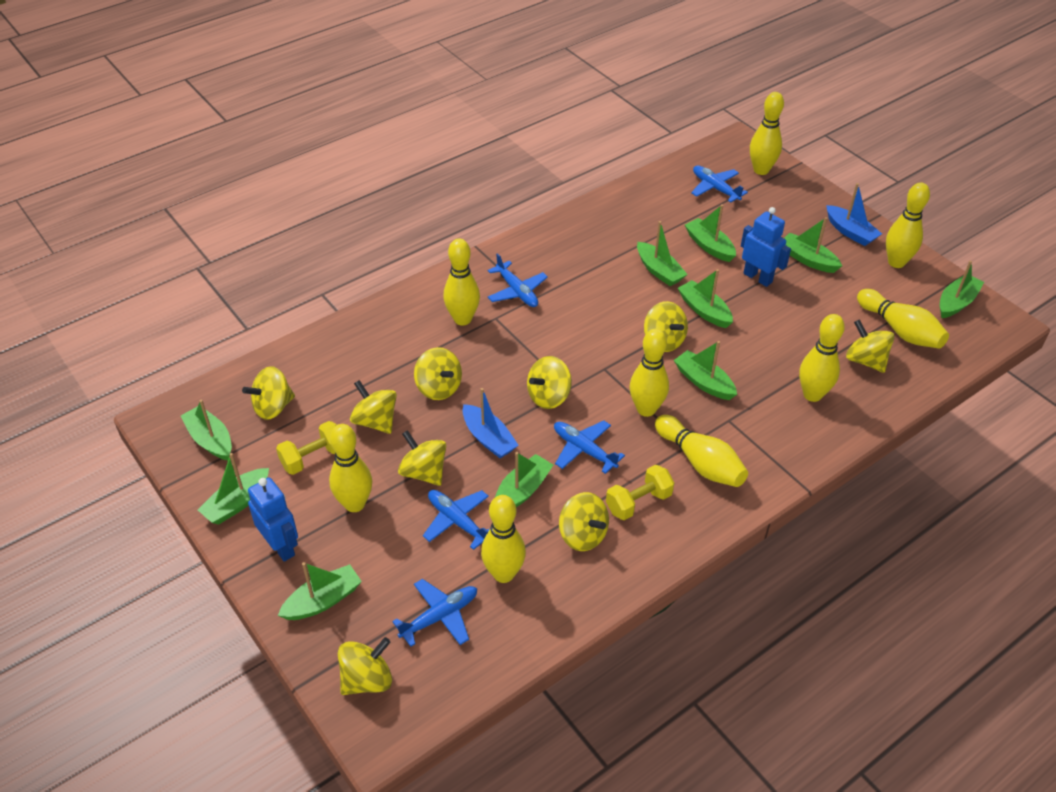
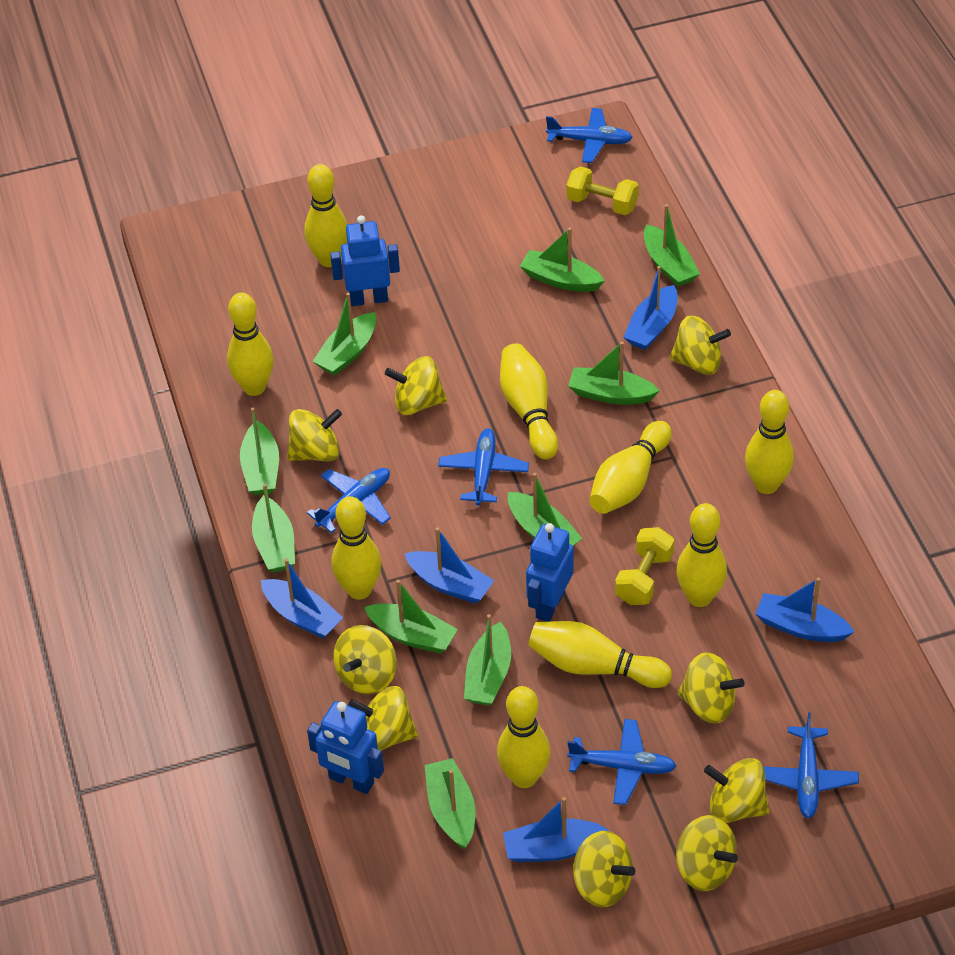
blue boat: [462,388,519,458] [826,183,882,246] = 2 -> [261,559,343,638] [404,527,494,604] [503,797,609,862] [624,266,678,350] [755,578,855,642] = 5
blue robot: [248,477,298,562] [741,207,791,287] = 2 -> [307,701,384,794] [330,215,400,306] [526,523,574,622] = 3

